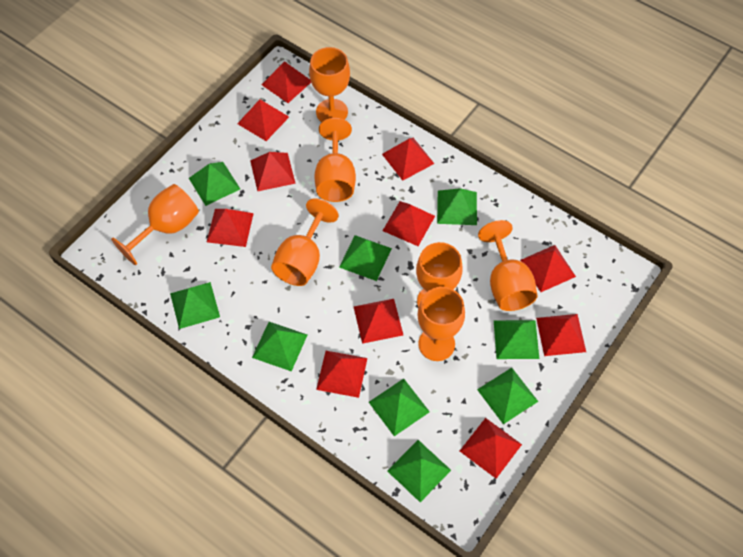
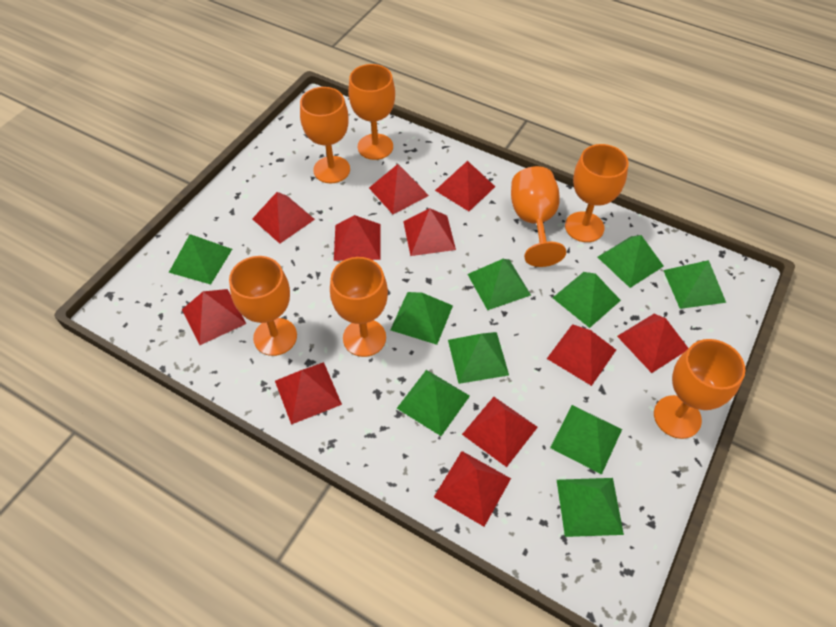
green pyramid: [170,282,220,329] [189,162,240,206] [252,322,307,372] [339,235,392,281] [369,379,430,436] [387,440,451,502] [437,188,477,225] [477,368,538,424] [494,320,539,359] = 9 -> [169,234,232,284] [390,292,453,345] [397,370,470,436] [448,332,509,384] [468,259,531,310] [550,405,622,474] [553,272,621,328] [557,478,624,537] [598,235,664,288] [663,260,726,309] = 10

